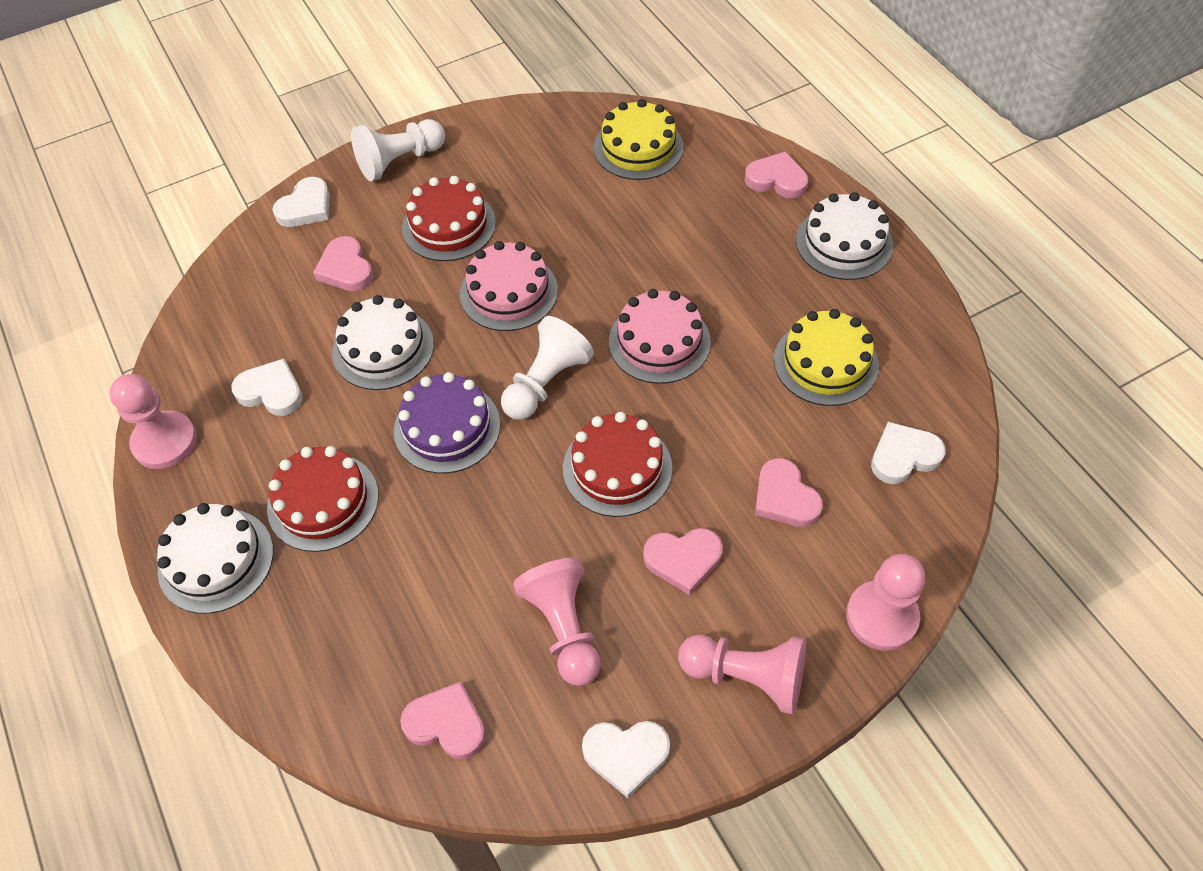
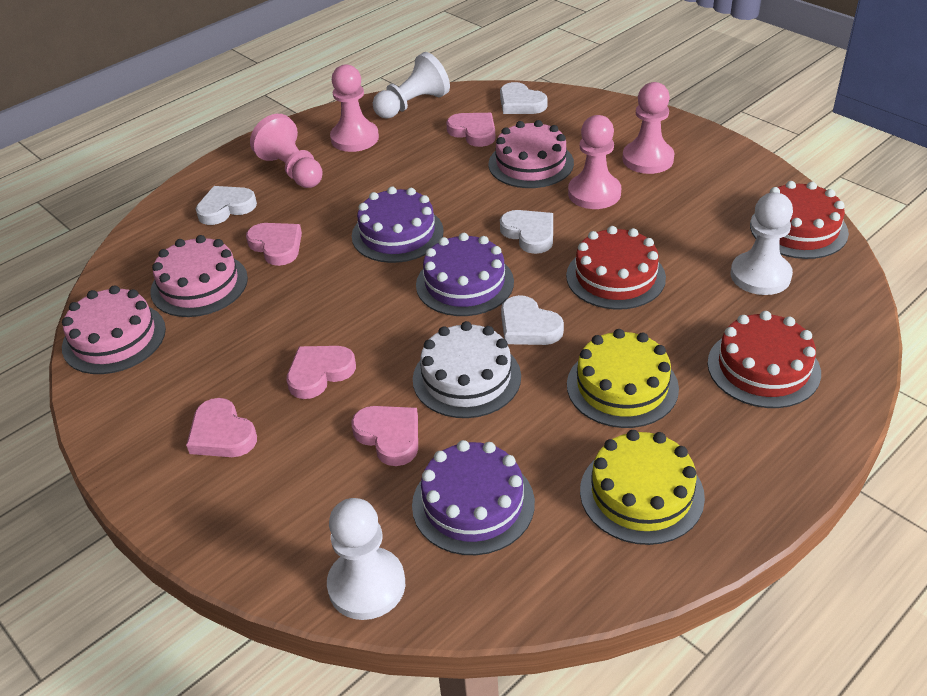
pink cake: [460,241,558,331] [609,289,711,384] = 2 -> [62,285,166,374] [150,235,248,317] [488,120,574,188] = 3
purple cake: [394,372,500,474] = 1 -> [352,186,444,263] [412,440,535,555] [416,233,514,316] = 3
white cake: [157,503,273,614] [332,295,434,390] [796,192,893,280] = 3 -> [413,321,521,418] = 1
white pawn: [351,119,445,181] [501,316,594,420] = 2 -> [327,498,405,620] [373,52,450,119] [731,192,793,295] = 3

